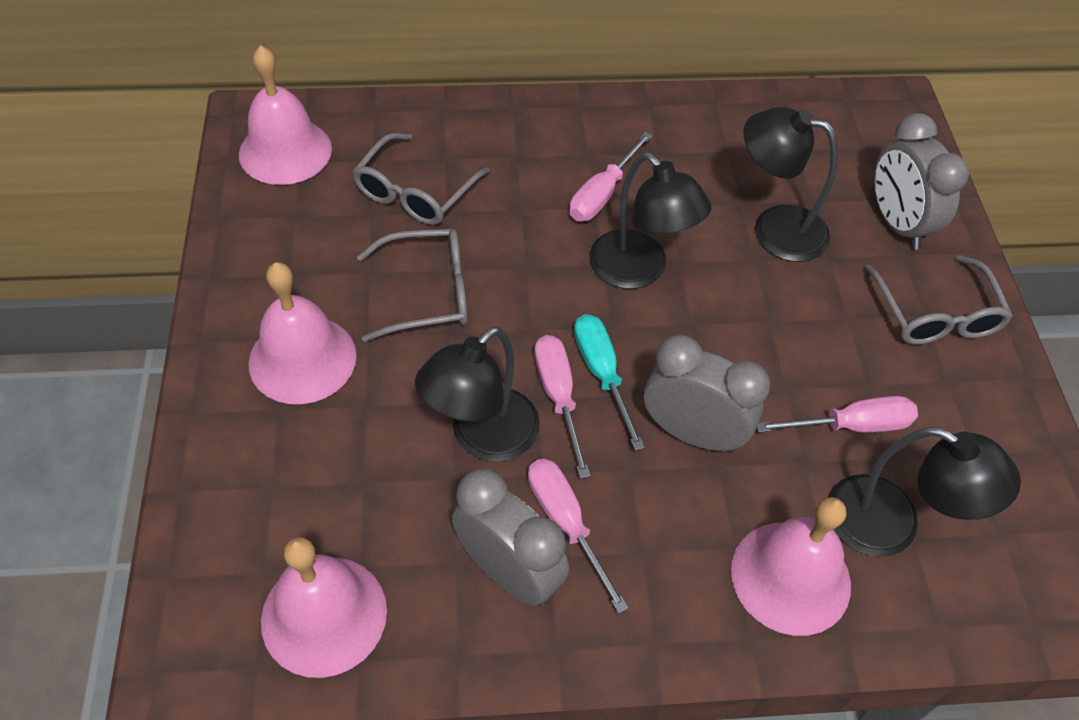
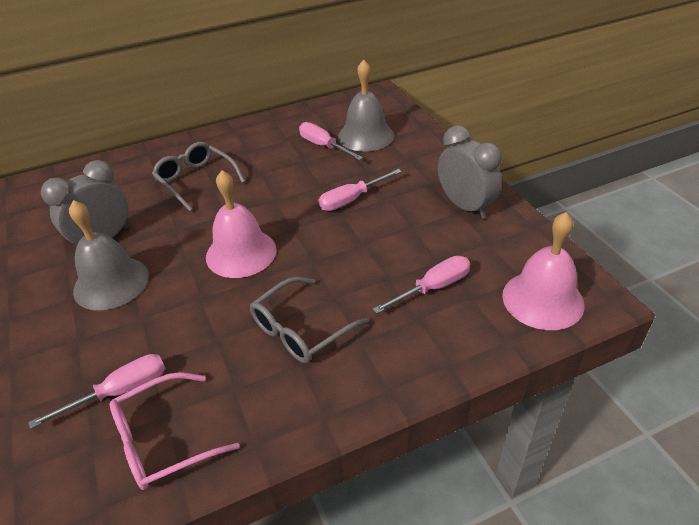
black lamp: [415,326,540,462] [590,152,711,289] [744,107,838,262] [828,427,1021,557] = 4 -> none = 0
grey bell: none = 0 -> [69,200,149,310] [338,60,394,151] = 2
grey clock: [452,468,569,606] [644,334,770,452] [874,113,969,250] = 3 -> [41,160,128,251] [438,125,502,219] = 2
grey glasses: [352,133,490,225] [357,229,467,342] [864,255,1013,345] = 3 -> [152,142,245,211] [250,277,369,363] = 2
pink bell: [239,45,332,185] [248,262,357,404] [261,537,387,678] [731,497,851,636] = 4 -> [206,170,277,278] [502,212,585,330] = 2
pink glasses: none = 0 -> [110,372,240,490] = 1
turquoise screwdriver: [574,314,645,451] = 1 -> none = 0

